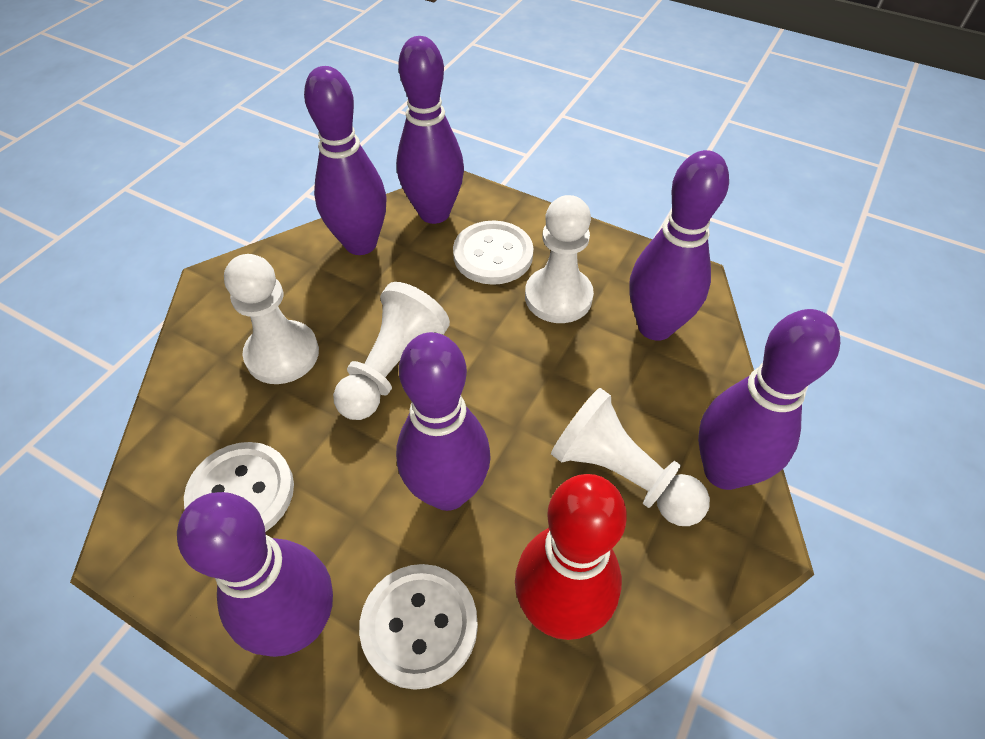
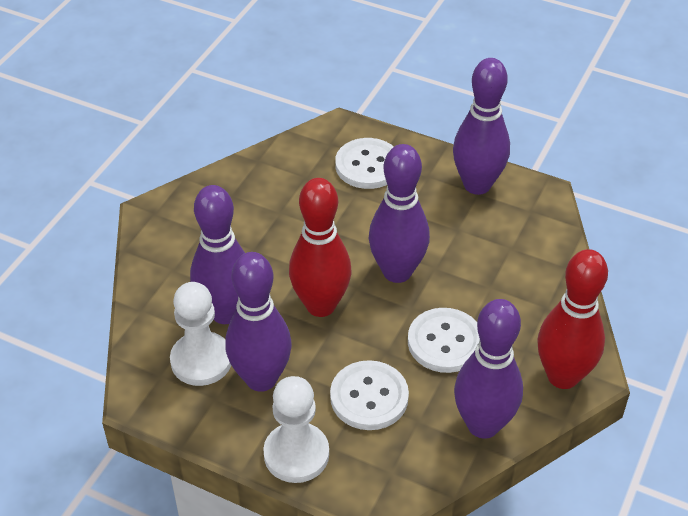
purple bowling pin: [177,492,333,657] [304,66,386,255] [396,36,464,224] [396,332,491,511] [629,150,729,341] [698,309,840,490] = 6 -> [190,185,245,324] [225,252,292,392] [369,144,430,283] [453,58,510,195] [454,299,523,439] = 5
red bowling pin: [515,474,627,640] = 1 -> [289,178,352,317] [537,249,608,389] = 2
white pawn: [224,254,319,384] [333,282,450,420] [525,195,594,323] [551,388,710,526] = 4 -> [170,282,231,386] [263,376,329,483] = 2

